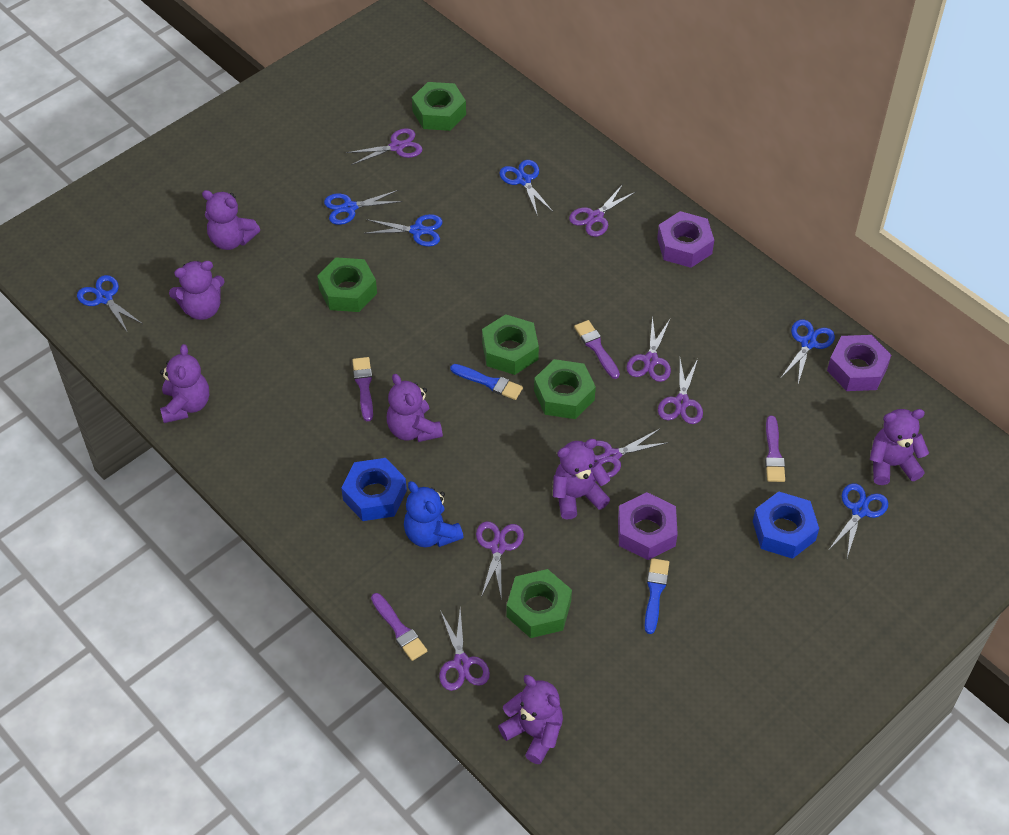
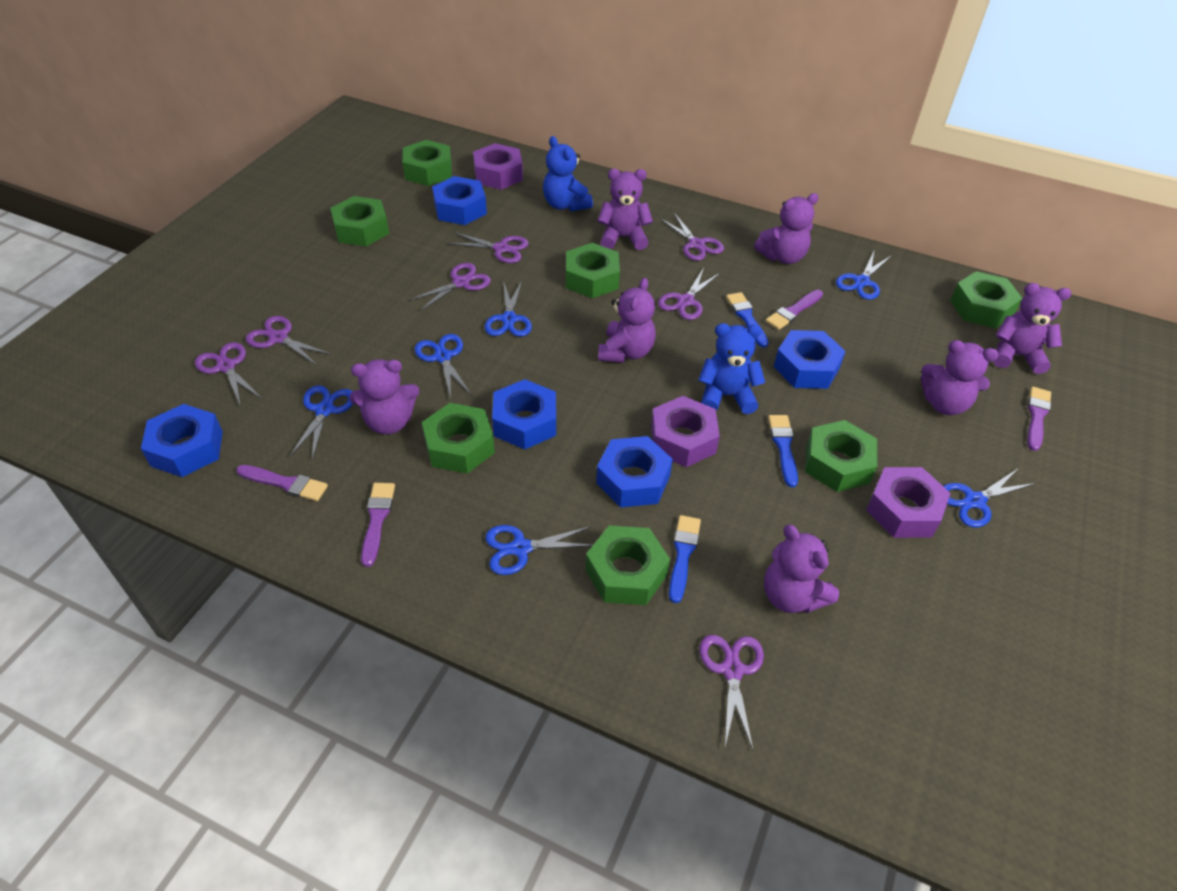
blue brush: [450,364,523,400] [644,558,669,634] = 2 -> [669,515,701,603] [726,292,769,348] [768,415,798,487] = 3
blue nut: [341,458,407,521] [753,491,819,559] = 2 -> [141,404,223,477] [432,176,487,225] [492,379,556,449] [596,436,673,508] [774,330,846,389] = 5
blue teddy bear: [404,481,464,547] = 1 -> [543,136,593,212] [698,323,765,414] = 2
green nut: [317,257,377,312] [412,82,466,131] [482,314,539,375] [507,569,572,638] [534,359,596,419] = 5 -> [330,196,389,247] [402,140,452,186] [422,403,495,474] [566,243,620,299] [586,525,670,605] [805,420,877,492] [950,271,1023,328] = 7

